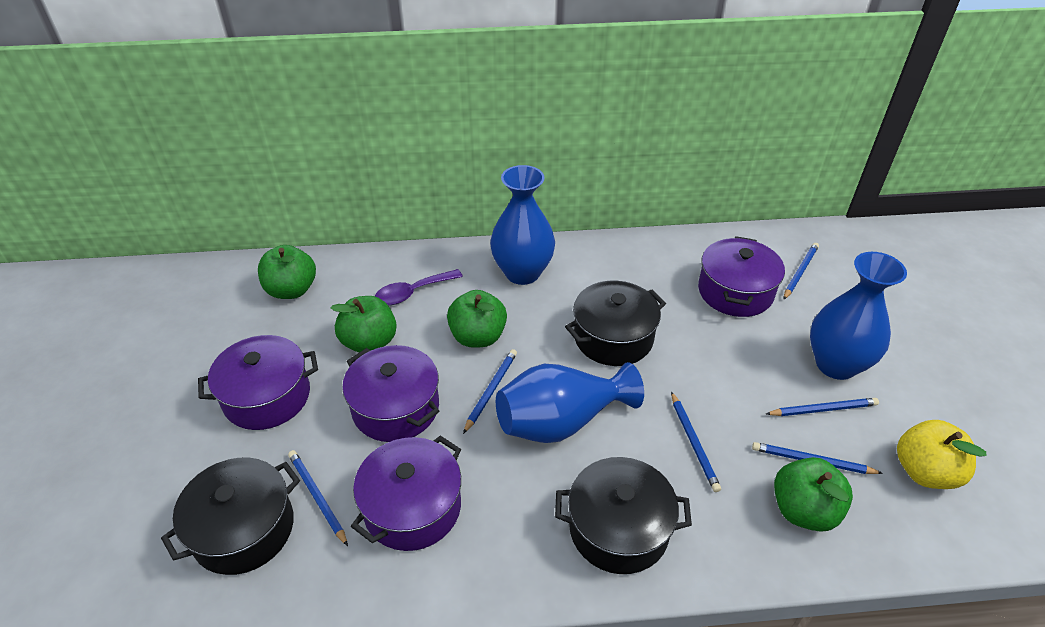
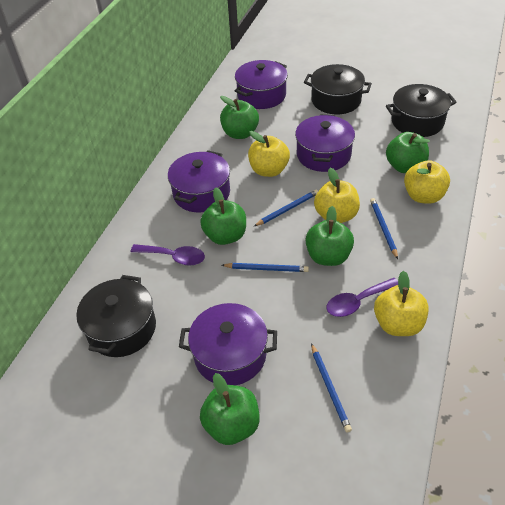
blue pencil: [288,450,348,546] [463,349,517,434] [671,392,721,492] [752,442,883,474] [766,398,879,416] [783,243,819,300] = 6 -> [222,263,309,272] [254,189,318,226] [311,343,352,433] [370,198,398,259] = 4
blue vase: [490,165,555,285] [496,362,644,443] [810,252,907,380] = 3 -> none = 0
green apple: [258,245,316,299] [331,296,397,353] [447,290,507,348] [774,457,853,532] = 4 -> [200,188,246,245] [200,373,259,445] [220,96,259,139] [306,206,354,266] [386,132,430,173] = 5
purple spoon: [375,269,463,305] = 1 -> [131,244,205,266] [326,278,398,317] = 2
yellow apple: [897,420,987,489] = 1 -> [248,131,290,177] [314,168,360,223] [374,271,429,336] [404,160,450,204] = 4

